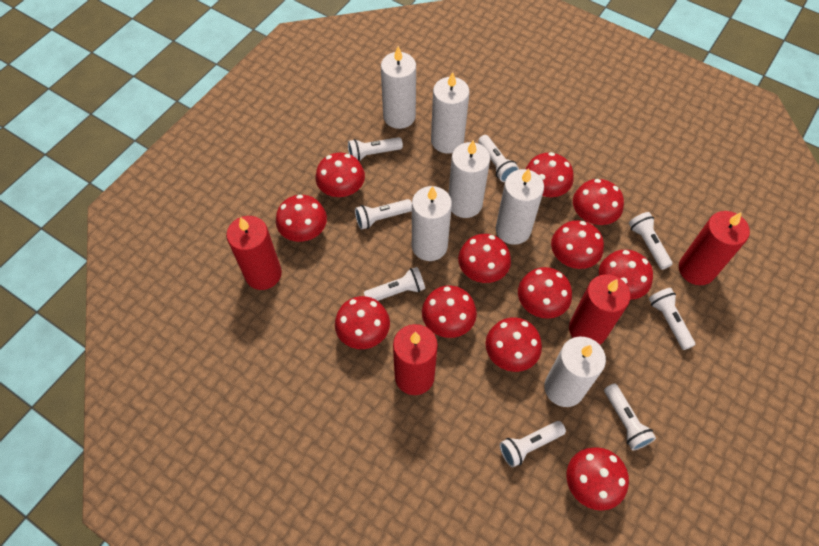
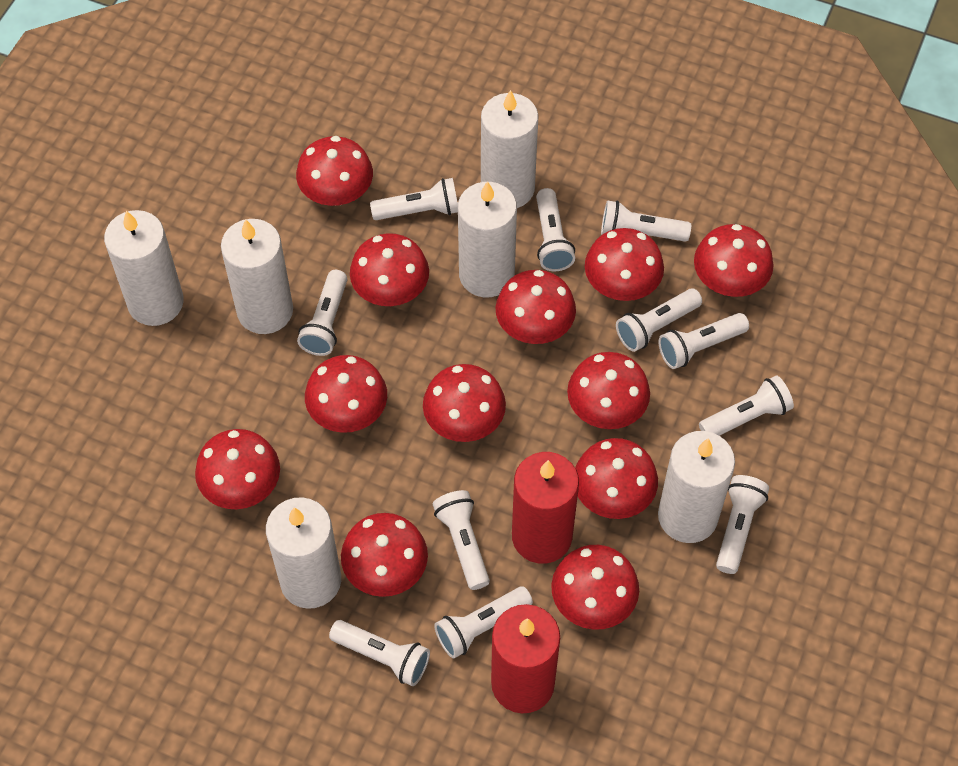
red candle: [226,216,282,290] [393,324,438,395] [569,274,631,345] [679,211,750,285] = 4 -> [491,604,560,713] [512,452,579,564] = 2
white flashlight: [348,137,403,161] [355,199,412,230] [364,267,425,301] [478,135,519,182] [500,421,566,468] [604,383,656,450] [629,212,673,270] [649,288,695,350] = 8 -> [297,270,347,356] [329,620,430,686] [370,178,458,220] [433,490,490,590] [434,587,533,659] [536,188,575,271] [601,200,691,242] [616,288,702,352] [659,313,749,369] [699,375,794,436] [716,475,769,574] = 11

